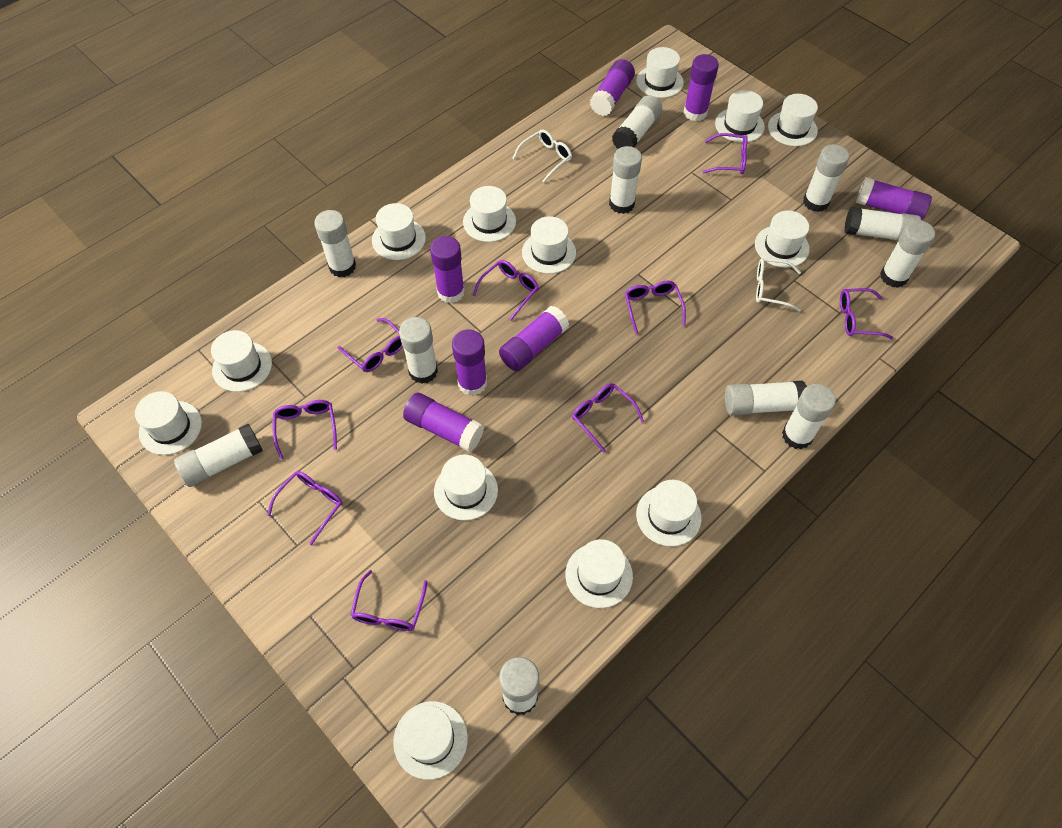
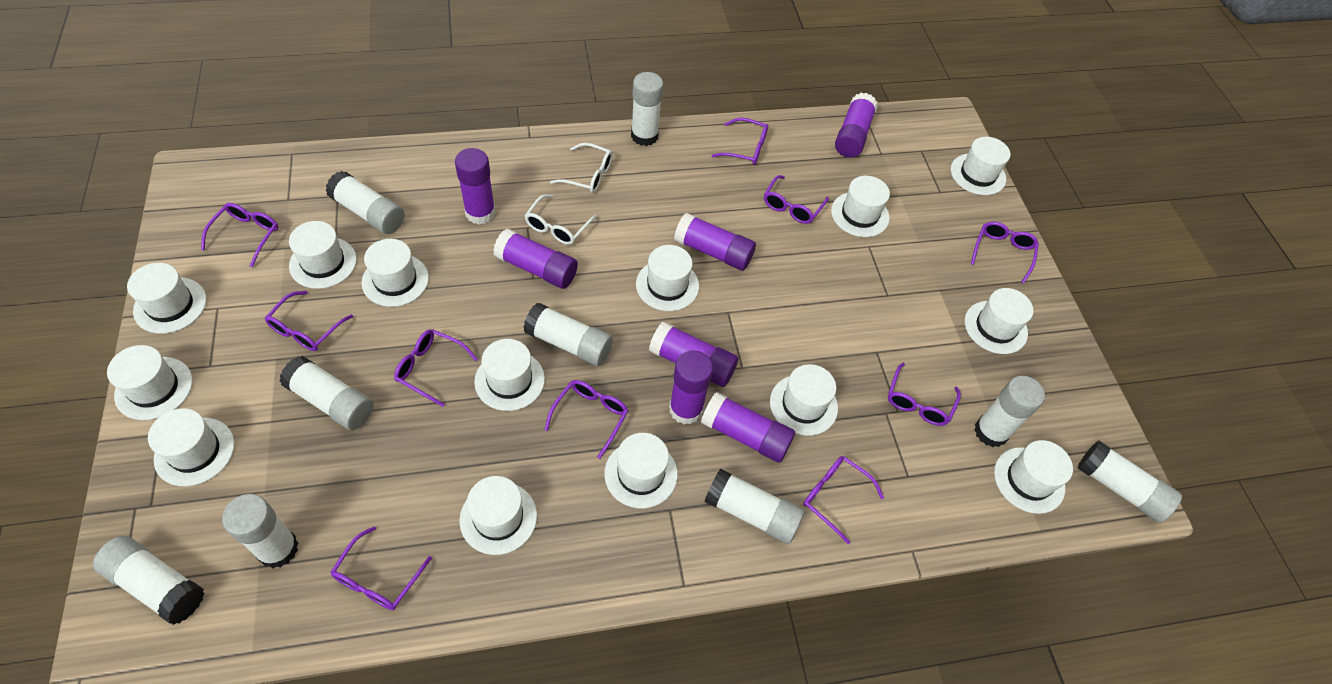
purple glasses: [267,471,343,545] [273,400,337,459] [338,318,403,372] [351,570,427,631] [473,260,539,321] [572,383,644,453] [625,281,686,334] [703,133,748,174] [840,288,893,339] = 9 -> [201,203,278,267] [265,291,353,351] [331,526,432,610] [394,329,478,407] [545,380,628,459] [712,118,768,165] [764,175,829,224] [803,456,884,544] [888,363,961,426] [971,222,1039,283] = 10
white glue stick: [174,424,263,487] [314,210,356,277] [399,317,438,384] [499,657,539,715] [609,146,642,214] [612,95,662,149] [725,381,807,416] [782,384,836,449] [803,144,849,212] [845,207,921,241] [880,220,935,288] = 11 -> [93,536,205,625] [222,494,299,569] [280,356,374,430] [325,171,405,234] [524,303,613,366] [631,72,663,146] [705,468,804,544] [974,376,1045,447] [1077,441,1182,523] = 9
white hat: [135,391,202,455] [211,330,272,392] [372,203,426,260] [393,701,468,780] [434,455,498,521] [463,186,516,242] [522,216,576,274] [565,539,633,608] [636,47,684,98] [636,480,702,546] [715,90,765,143] [755,211,809,268] [768,94,818,146] = 13 -> [107,345,193,420] [127,263,206,334] [148,408,234,486] [289,221,357,289] [362,239,429,307] [459,476,537,555] [474,339,545,411] [604,433,678,508] [636,245,699,311] [770,364,838,436] [831,176,890,237] [951,137,1010,195] [965,288,1034,354] [994,440,1073,514] = 14

